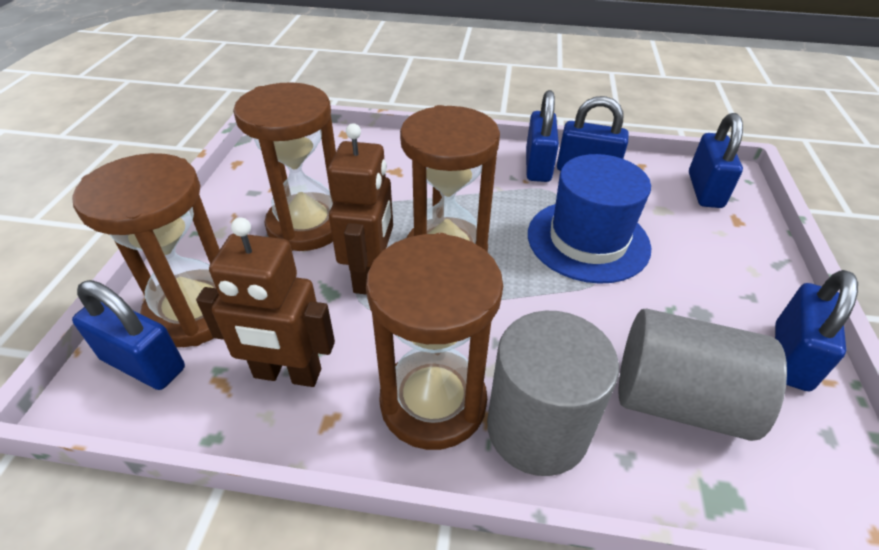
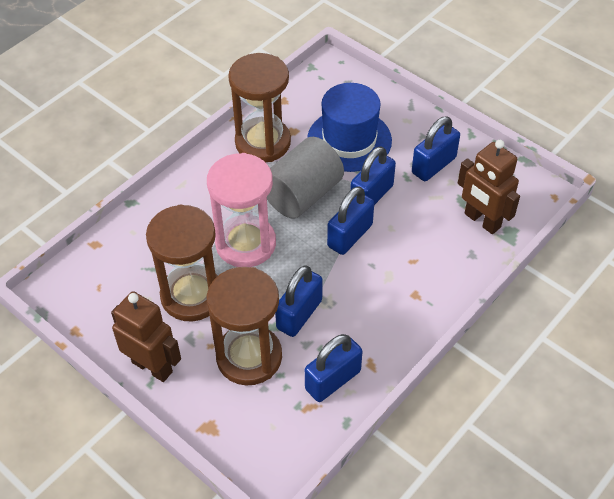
brown hourglass: [72,153,220,347] [233,82,336,251] [366,233,503,450] [400,105,500,253] = 4 -> [146,204,218,321] [207,267,282,386] [228,53,291,162] = 3
grey cylinder: [487,311,619,476] [619,308,787,441] = 2 -> [267,137,344,218] = 1
pink hourglass: none = 0 -> [207,153,276,267] = 1

